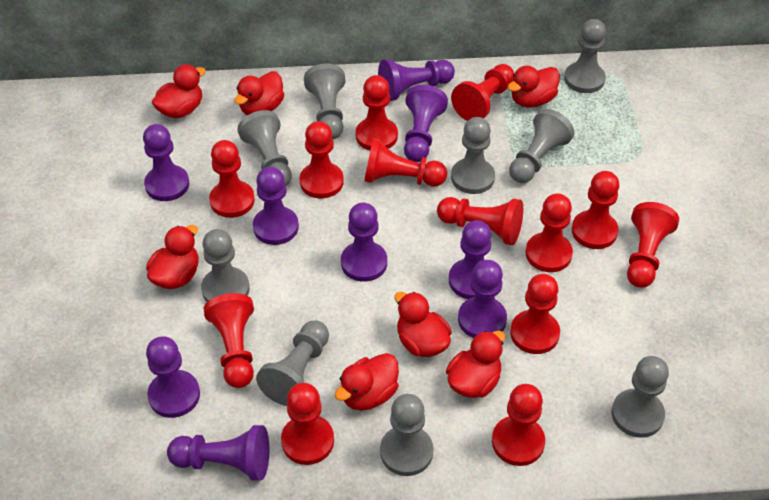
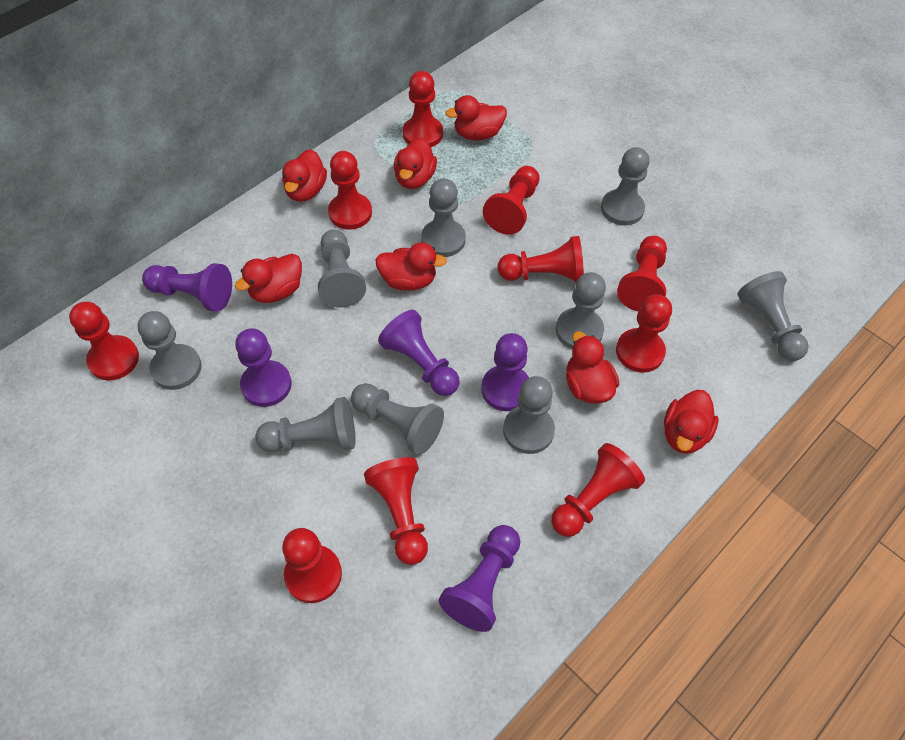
purple pawn: [143,124,189,201] [146,336,200,418] [167,425,269,481] [253,167,299,245] [341,203,387,282] [378,59,455,101] [404,85,448,162] [449,220,492,299] [458,260,507,338] = 9 -> [142,263,232,312] [235,328,292,407] [378,310,460,396] [439,525,520,632] [481,333,529,411] = 5
red pawn: [203,293,254,388] [209,140,255,218] [281,383,334,465] [300,121,344,198] [356,75,398,150] [364,138,447,187] [437,197,523,245] [451,64,514,121] [492,384,545,466] [510,274,560,354] [526,193,573,272] [572,171,619,249] [627,202,679,288] = 13 -> [69,302,139,381] [282,528,342,603] [328,151,372,230] [364,457,428,565] [403,71,443,147] [483,166,539,235] [497,236,584,283] [551,443,645,537] [616,294,672,373] [617,236,667,311] = 10

